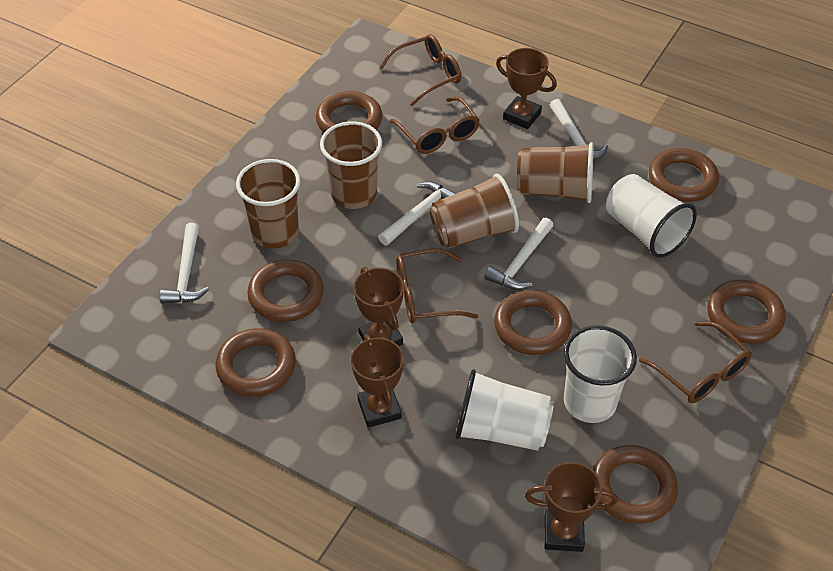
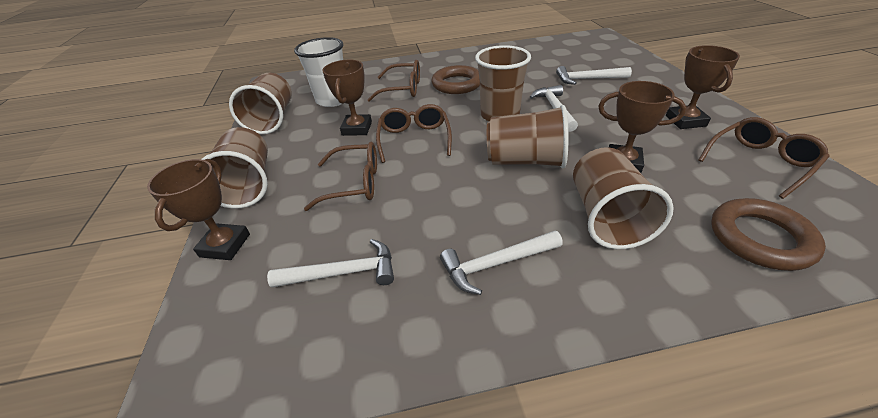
brown cup: [236,159,301,249] [320,121,382,209] [430,174,519,248] [517,142,594,203] = 4 -> [201,127,268,209] [229,73,292,134] [475,45,531,122] [487,105,568,168] [573,147,674,249] = 5
brown ring: [215,328,296,397] [247,260,324,322] [316,91,382,133] [494,290,572,355] [593,445,678,524] [649,148,719,202] [707,280,786,344] = 7 -> [432,65,480,94] [711,198,826,271] = 2
white cup: [455,369,554,451] [564,325,637,423] [606,174,697,258] = 3 -> [294,37,343,107] = 1

